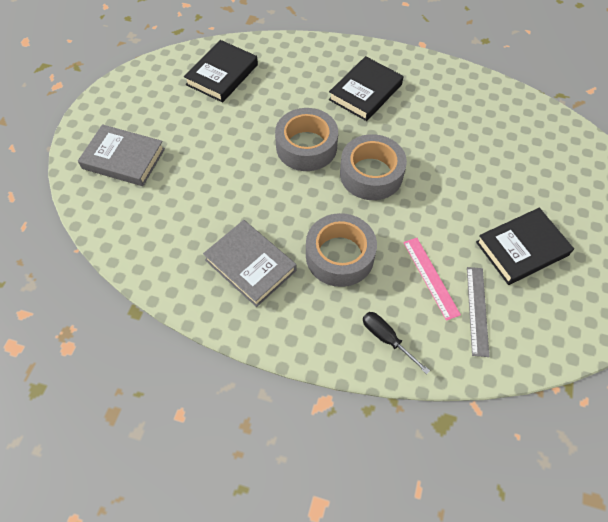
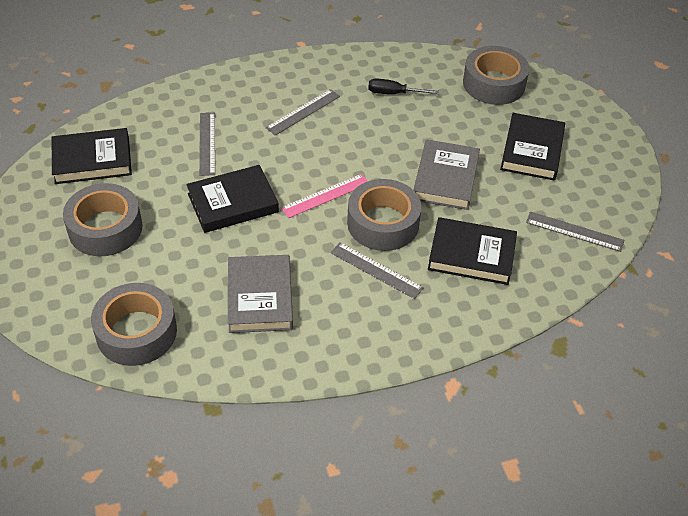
black book: [184,40,258,103] [329,56,403,121] [476,208,574,285] = 3 -> [52,128,132,184] [186,165,279,233] [428,217,517,285] [500,113,565,181] = 4
grey ruler: [467,267,489,357] = 1 -> [199,113,215,176] [266,89,340,135] [330,242,424,299] [526,211,624,252] = 4
grey tape: [275,108,338,171] [306,213,377,287] [340,134,407,200] = 3 -> [63,183,142,256] [91,283,177,366] [347,179,421,251] [463,46,529,105] = 4

